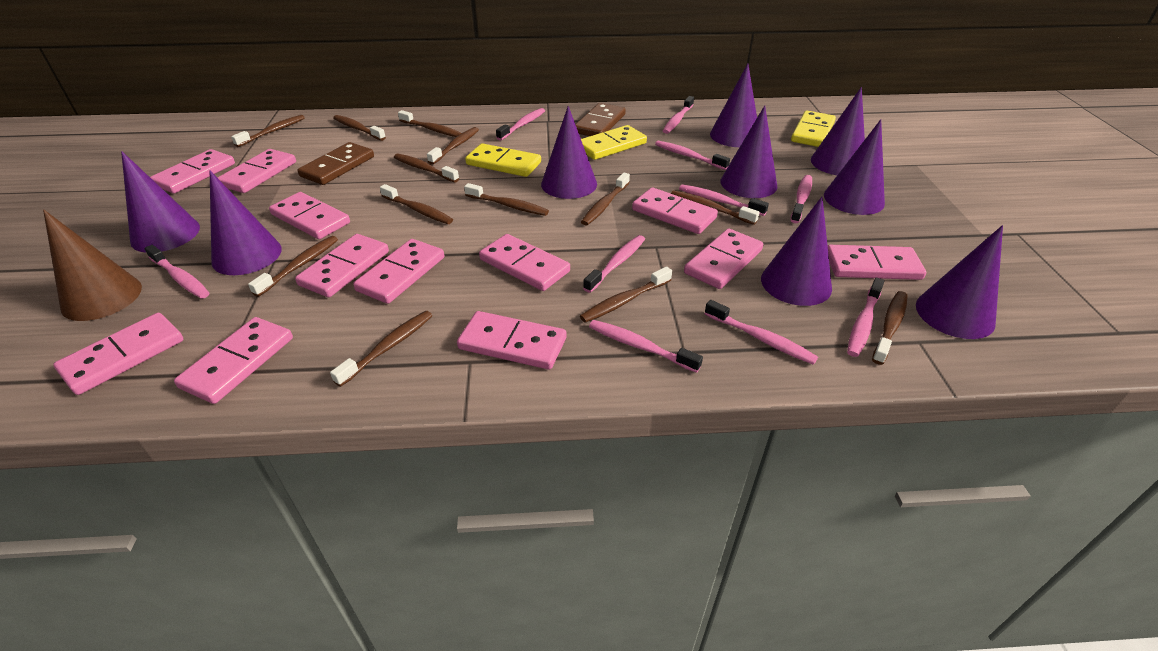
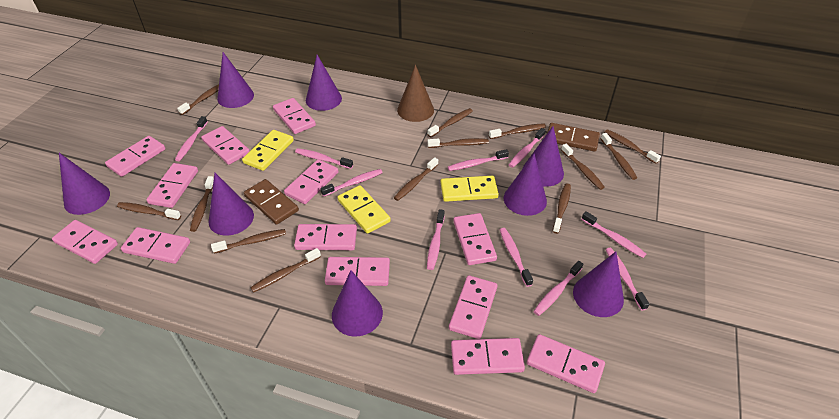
pink domino: [53,313,184,395] [150,149,235,194] [174,317,293,404] [217,149,296,193] [269,192,350,239] [295,234,389,297] [353,239,444,304] [457,311,567,370] [479,234,570,291] [632,187,718,234] [684,229,763,289] [828,245,926,280] = 12 -> [52,220,118,264] [105,136,165,177] [121,227,190,264] [146,163,198,208] [201,126,250,165] [273,98,316,134] [284,159,339,204] [294,224,357,250] [325,257,390,286] [449,275,497,339] [451,338,525,375] [453,213,497,265] [527,334,605,393] = 13
purple cone: [121,151,200,253] [210,171,282,275] [541,106,597,199] [710,64,757,147] [721,105,778,198] [761,197,832,306] [811,87,865,175] [824,119,885,215] [916,225,1003,339] = 9 -> [59,153,110,215] [208,173,254,236] [217,52,254,108] [306,55,342,111] [332,270,383,337] [504,154,547,216] [523,126,564,187] [573,252,624,317] = 8

